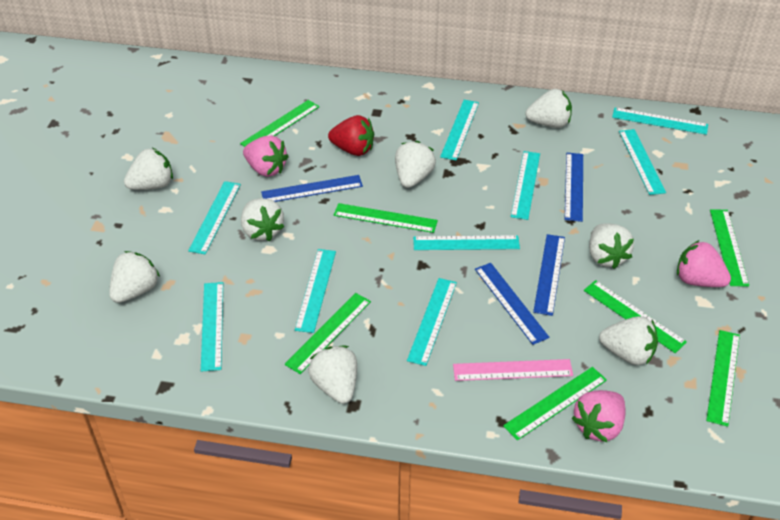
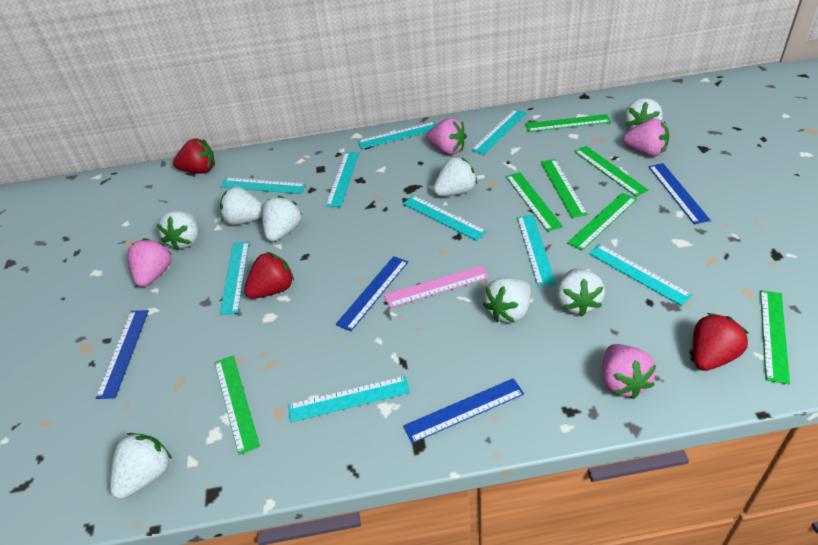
pink strawberry: [243,135,289,177] [572,390,626,443] [677,240,731,287] = 3 -> [128,238,171,287] [426,118,467,155] [602,344,656,399] [623,118,669,157] = 4
red strawberry: [328,115,374,156] = 1 -> [173,138,215,174] [244,252,294,299] [693,313,748,371] = 3

